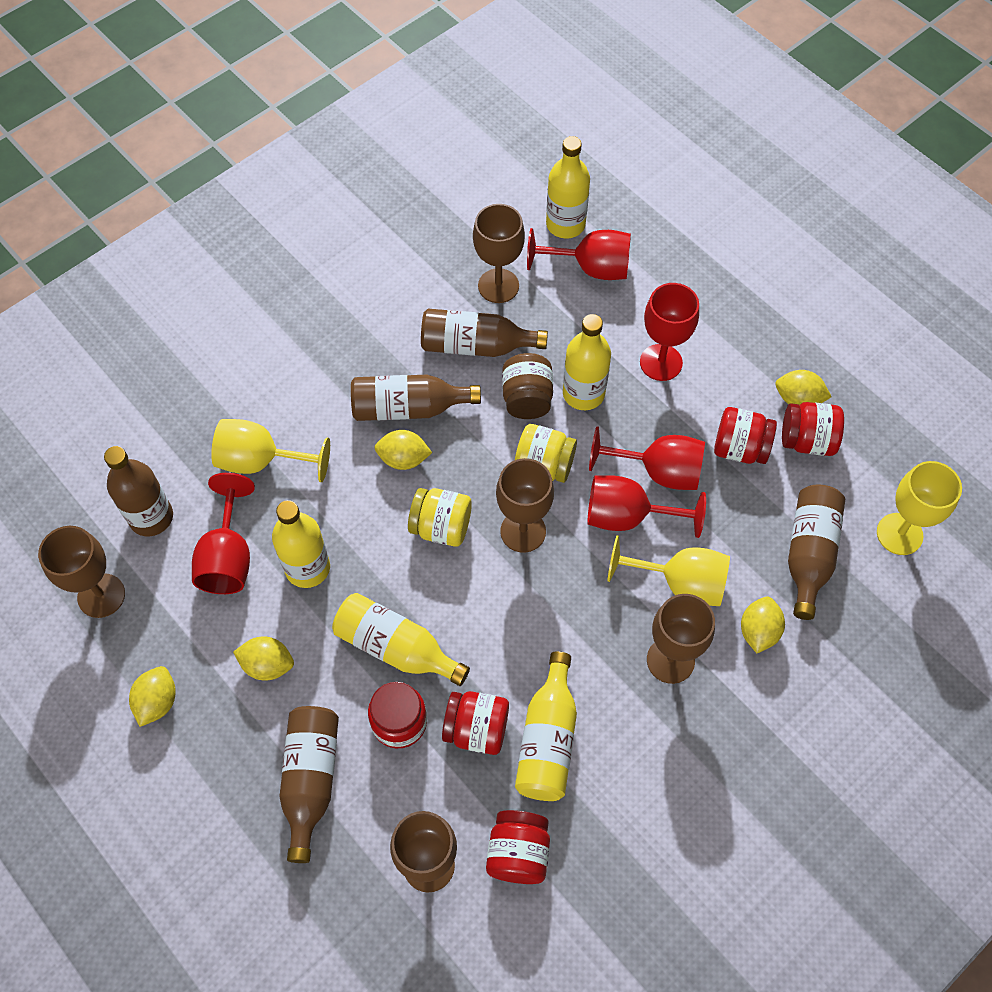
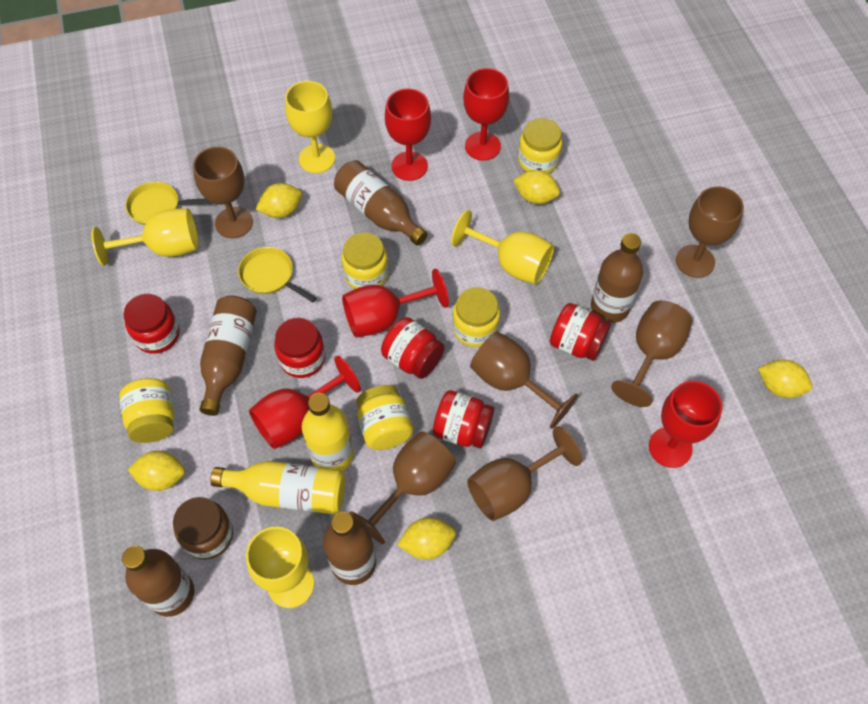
brown goblet: [38,526,125,618] [390,811,457,892] [473,204,525,303] [496,458,554,553] [647,594,715,684] = 5 -> [193,147,253,238] [349,431,456,544] [467,426,582,521] [470,331,578,429] [611,300,692,407] [676,187,744,278] = 6
yellow bottle: [272,500,330,588] [332,593,470,686] [515,651,577,801] [546,136,590,238] [563,314,611,410] = 5 -> [210,461,345,515] [302,393,354,471] = 2
yellow goblet: [211,419,330,482] [607,535,730,606] [877,461,962,555] = 3 -> [92,208,199,266] [246,526,314,608] [285,81,335,173] [451,210,554,284] = 4
yellow jar: [408,488,472,547] [515,424,577,483] = 2 -> [119,378,174,443] [341,232,388,289] [356,385,413,450] [452,287,500,347] [518,118,562,174] = 5
yellow pan: none = 0 -> [125,181,213,225] [238,247,317,302] = 2

